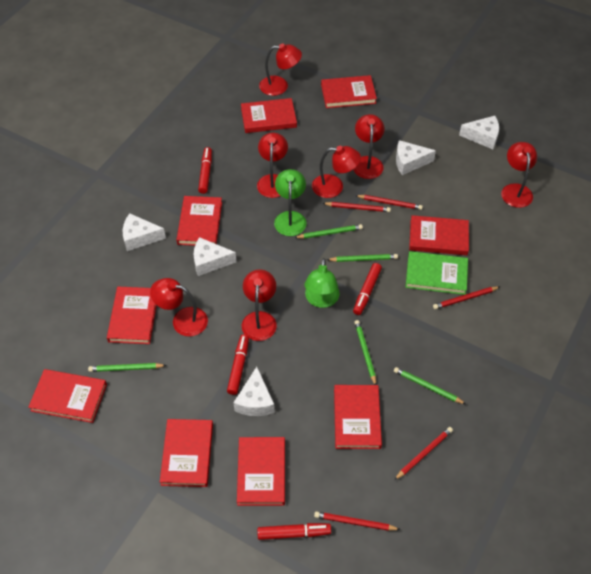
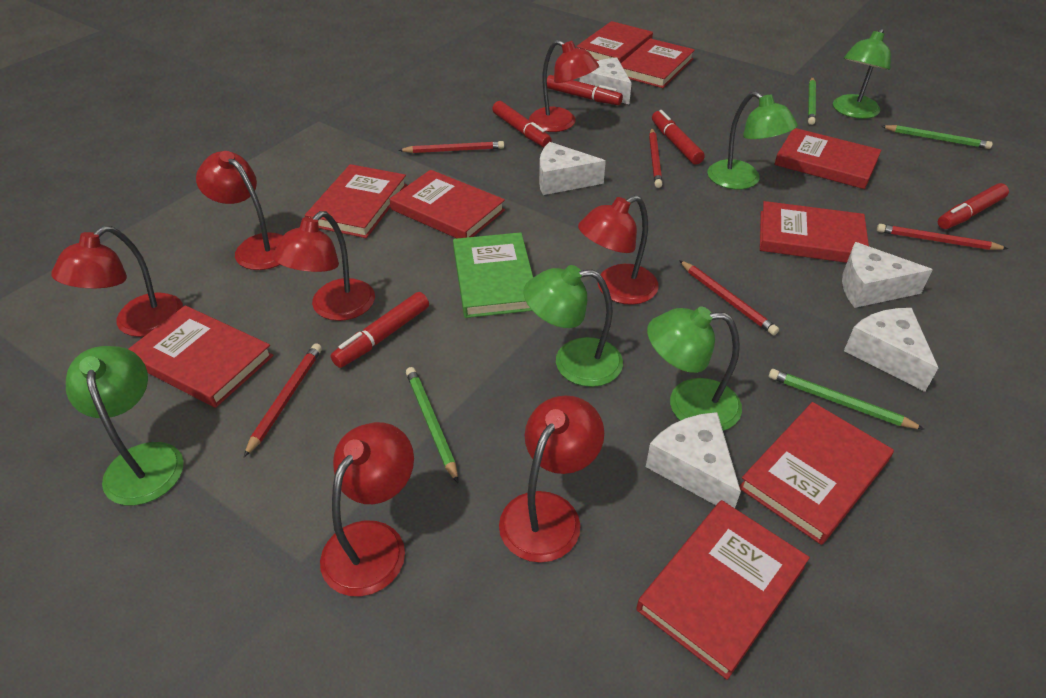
green lamp: [274,169,307,236] [305,258,339,308] = 2 -> [66,346,183,506] [523,265,623,387] [647,306,742,431] [707,91,798,189] [833,28,891,119] = 5
green pencil: [88,363,167,372] [294,224,363,239] [327,254,398,262] [354,320,376,385] [394,367,466,404] = 5 -> [406,367,458,483] [769,369,925,430] [808,77,816,125] [881,125,993,149] = 4
red marker: [198,147,212,194] [227,334,249,395] [257,523,331,540] [353,263,382,315] = 4 -> [331,292,429,368] [492,101,552,147] [547,75,623,105] [652,110,705,165] [938,183,1009,229] = 5

